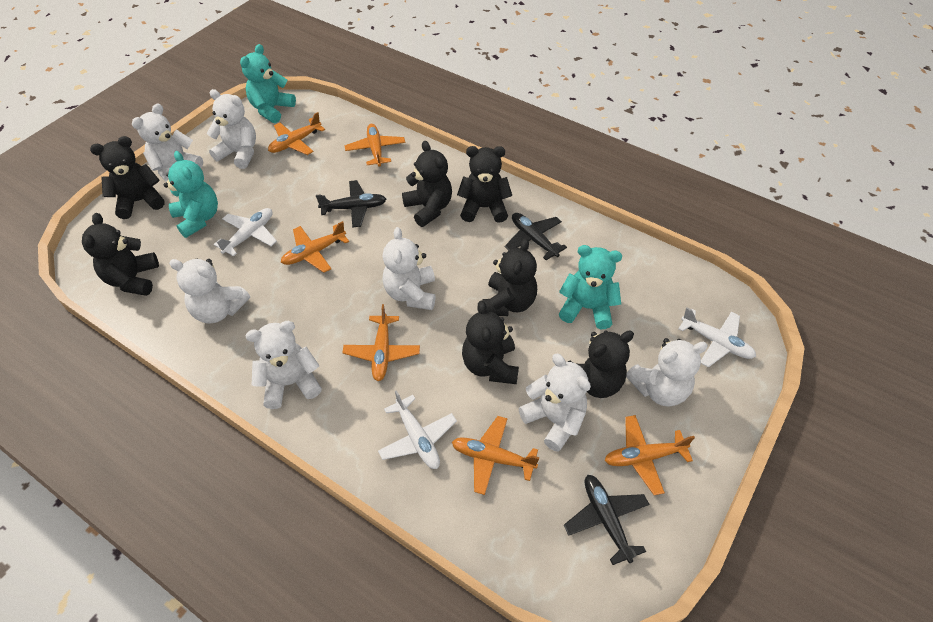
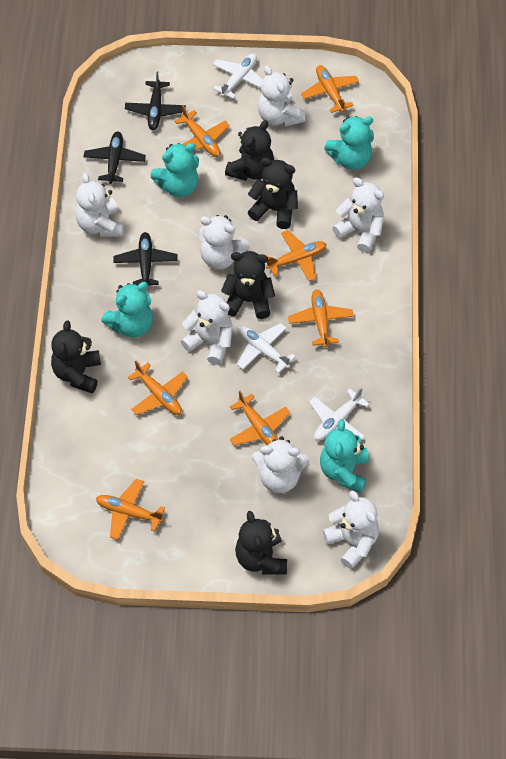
black teddy bear: [82,213,159,296] [90,136,165,219] [402,141,452,227] [457,146,512,223] [462,300,519,384] [483,238,537,316] [568,330,634,398] = 7 -> [51,320,101,393] [221,251,275,319] [225,120,274,181] [235,511,287,575] [247,158,298,229] = 5
orange plane: [268,112,325,155] [281,221,349,273] [342,304,420,381] [345,124,405,167] [452,416,539,495] [604,415,695,495] = 6 -> [96,479,165,540] [128,361,188,415] [174,106,230,157] [229,391,290,446] [266,230,326,281] [288,289,354,347] [301,65,359,113] = 7
turquoise teddy bear: [164,151,218,238] [240,44,296,123] [559,245,622,329] = 3 -> [101,282,153,338] [151,143,199,197] [320,419,369,493] [324,116,374,170] = 4

